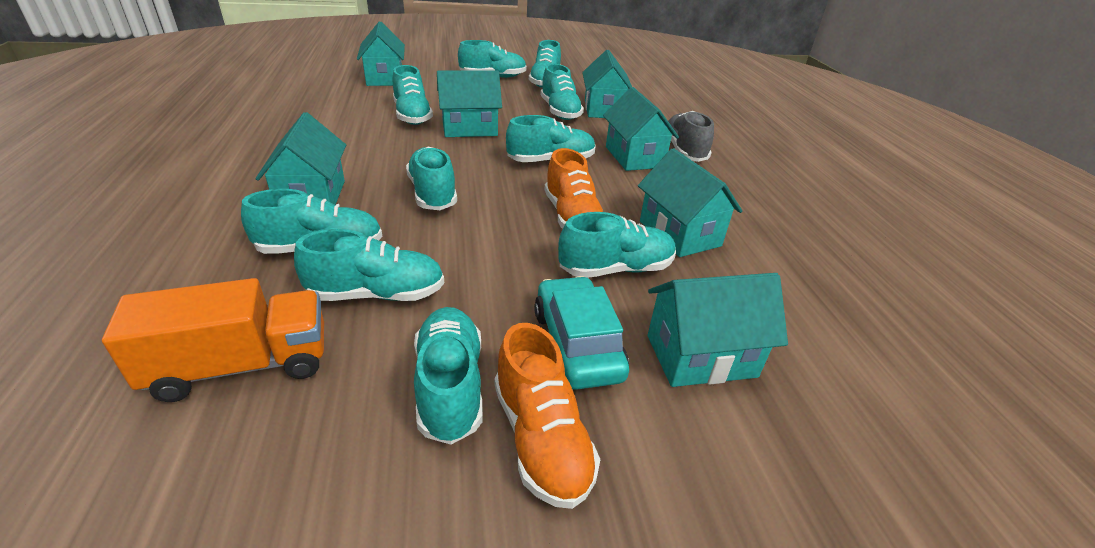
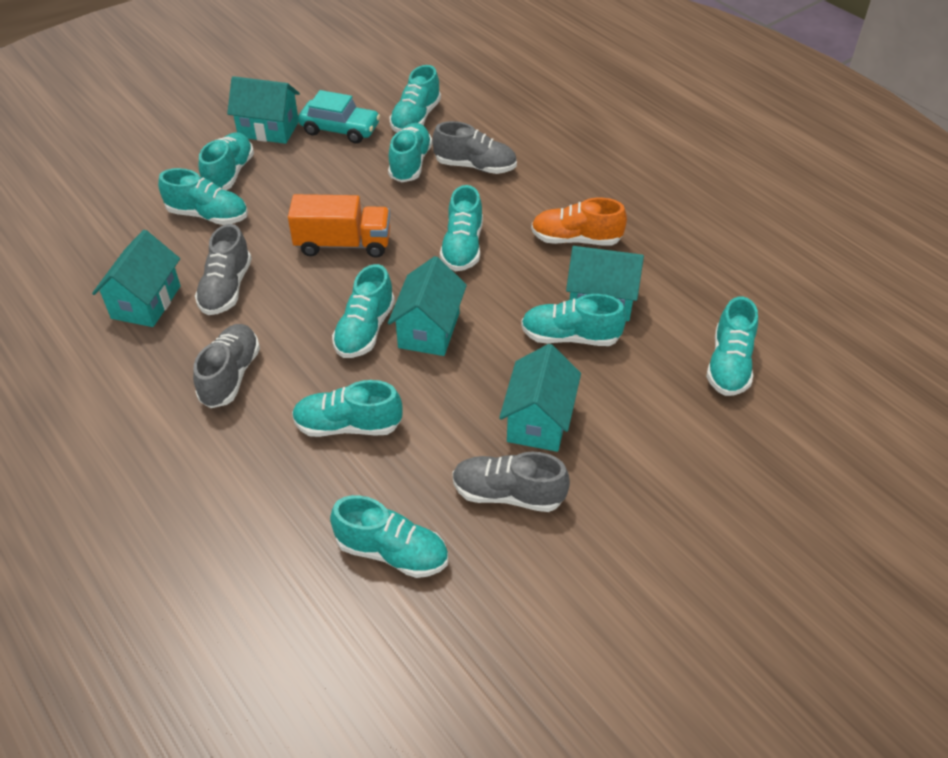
grey shoe: [668,111,714,162] = 1 -> [193,324,260,408] [195,224,252,315] [433,121,517,174] [452,452,570,512] = 4
orange shoe: [495,323,601,509] [544,148,603,229] = 2 -> [531,198,627,246] = 1
turquoise house: [255,112,346,205] [357,22,405,86] [437,70,502,137] [582,50,632,118] [603,87,679,171] [638,148,742,257] [648,273,788,387] = 7 -> [92,230,181,327] [227,76,300,144] [388,256,467,356] [499,344,581,452] [566,246,644,321] = 5

